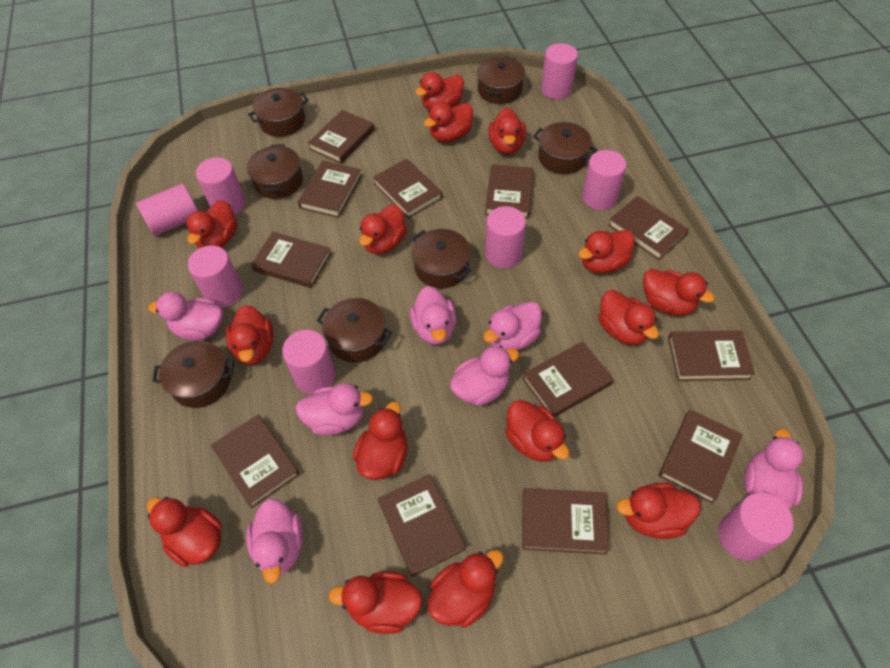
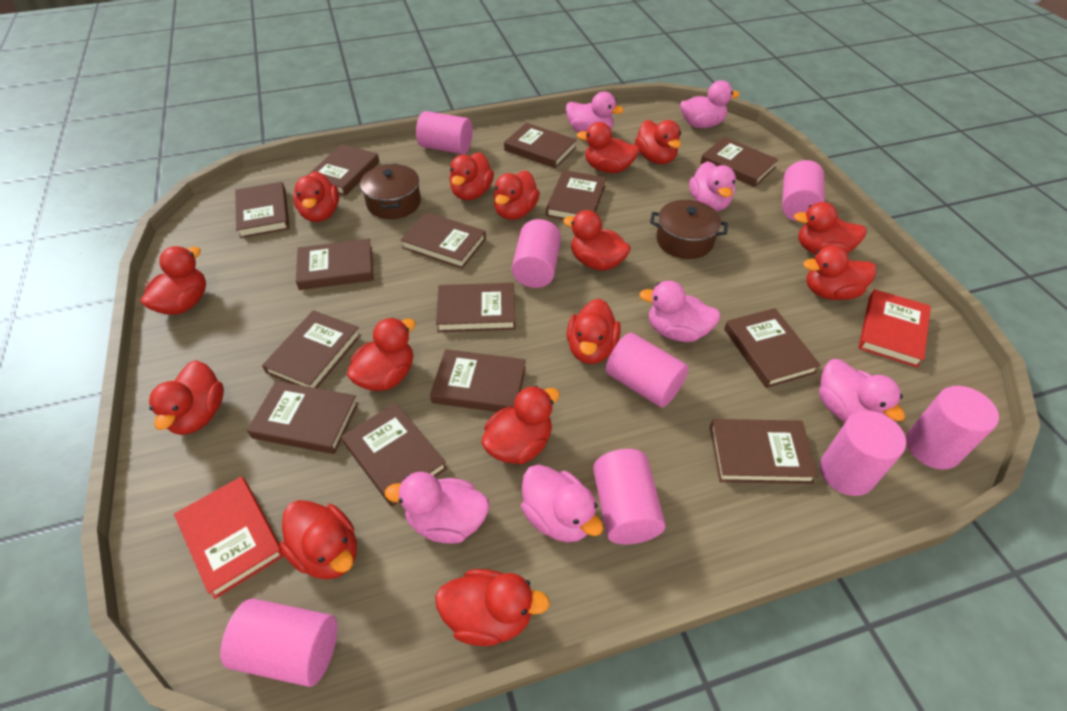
brown book: [211,415,300,508] [251,232,331,288] [298,161,362,218] [308,110,375,164] [373,159,443,219] [378,474,466,577] [485,165,534,219] [522,341,614,417] [522,488,610,555] [608,196,689,260] [659,409,743,504] [668,330,755,381] = 12 -> [235,182,289,238] [247,381,359,454] [262,310,361,388] [296,239,374,290] [307,144,379,196] [341,403,447,507] [400,212,486,269] [430,349,526,412] [436,283,516,332] [504,123,577,169] [546,170,606,220] [700,137,778,187] [710,419,818,484] [724,308,821,388] = 14
brown pot: [152,340,234,408] [247,144,303,199] [248,88,309,137] [317,298,392,363] [412,229,471,289] [477,56,525,104] [533,122,597,174] = 7 -> [360,164,421,219] [650,200,728,259] = 2
red book: none = 0 -> [174,477,284,599] [858,289,931,368] = 2

